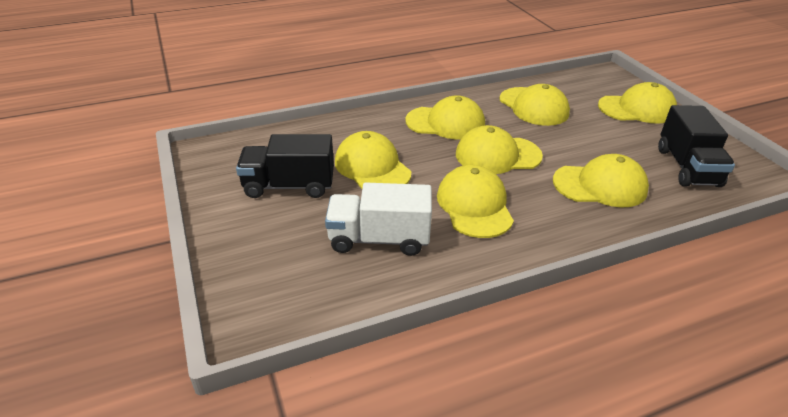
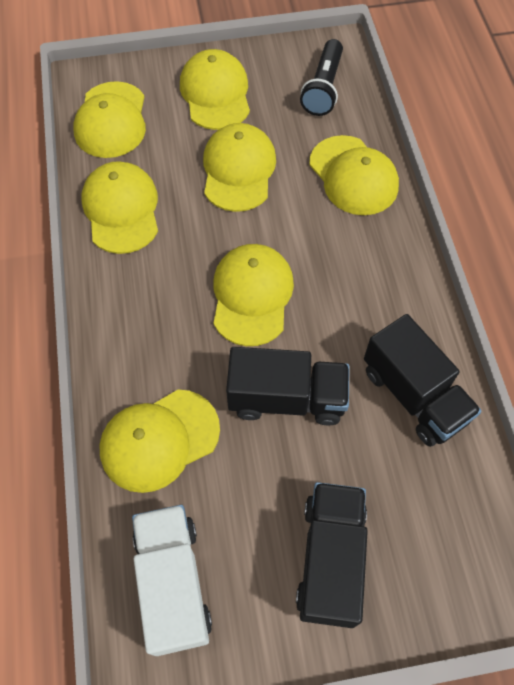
black flashlight: none = 0 -> [300,39,343,116] = 1
black truck: [236,134,334,198] [658,105,735,187] = 2 -> [226,347,350,426] [296,482,368,628] [364,314,482,447] = 3

